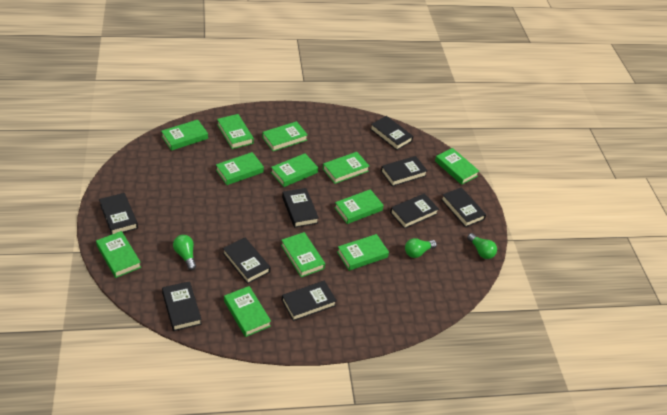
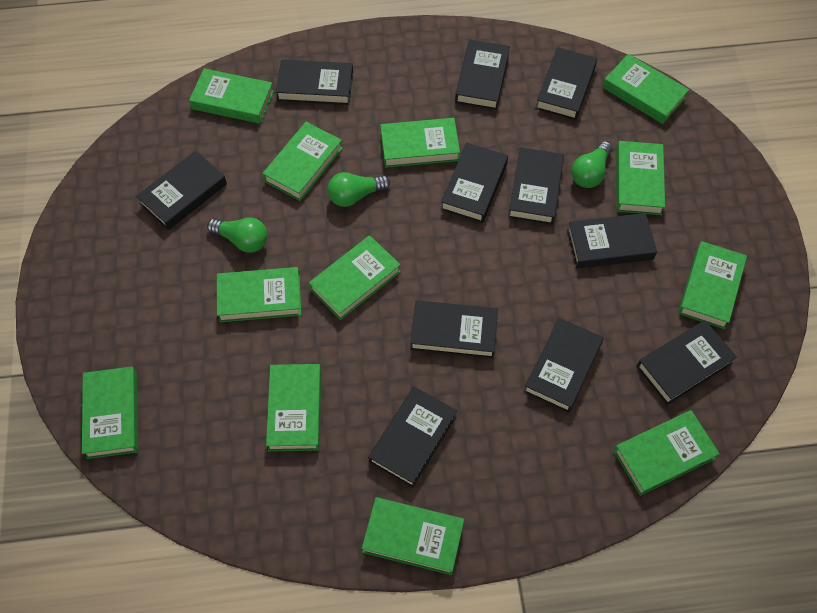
black book: [99,193,138,234] [162,281,202,331] [223,238,270,284] [282,188,319,228] [282,281,337,321] [370,116,413,150] [381,156,427,187] [390,193,439,229] [441,187,486,227] = 9 -> [136,151,227,230] [276,59,353,105] [368,387,457,488] [410,300,498,358] [440,143,508,223] [455,40,510,110] [508,147,564,225] [523,318,604,413] [535,47,597,120] [567,213,657,269] [636,320,737,405] = 11

